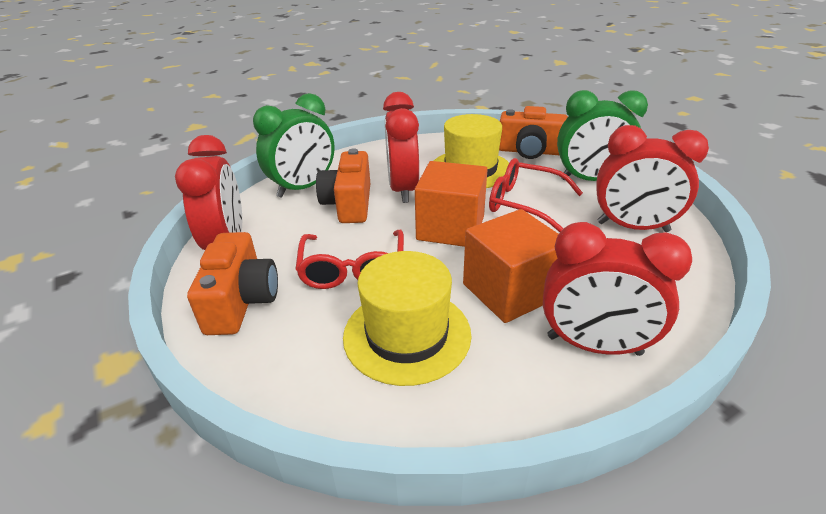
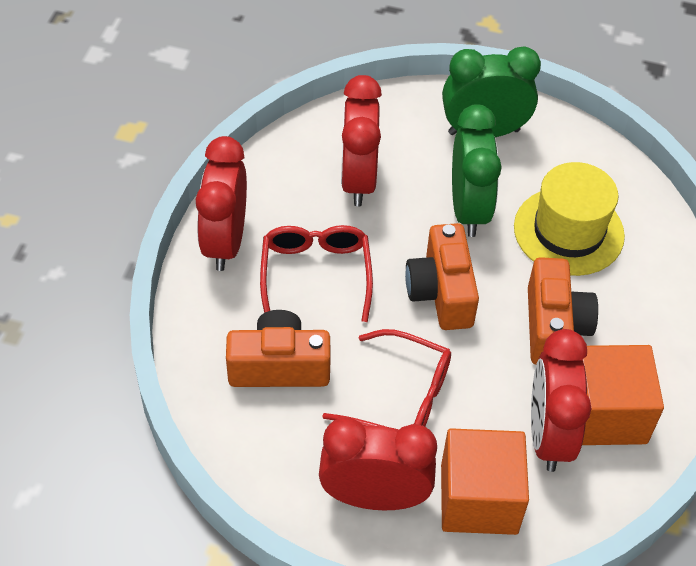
yellow hat: [343,251,471,386] [434,114,509,188] = 2 -> [514,162,625,276] = 1

